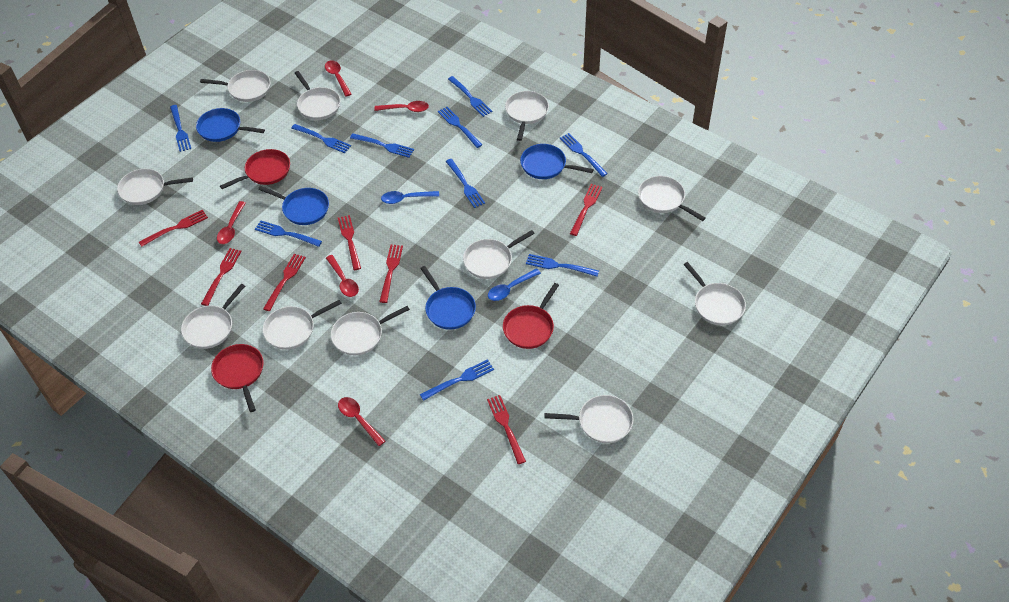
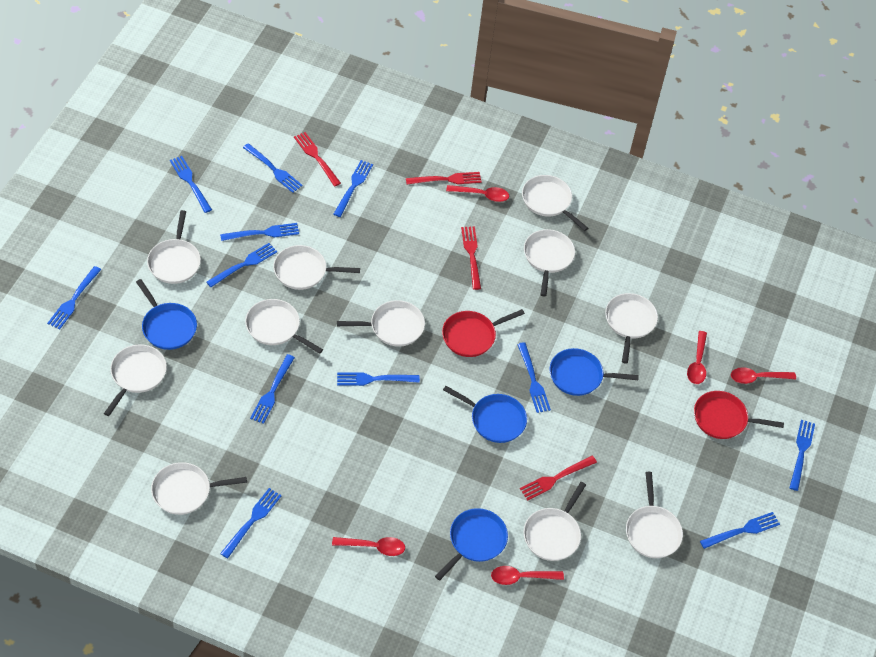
blue fork: [170,105,191,152] [255,220,322,247] [291,124,351,153] [350,133,414,158] [420,359,494,401] [438,107,482,148] [446,159,485,208] [448,76,492,117] [526,254,599,276] [559,133,608,177] = 10 -> [47,266,101,329] [170,156,212,213] [206,243,277,287] [220,223,299,241] [220,488,282,558] [243,143,303,193] [250,354,295,424] [334,160,373,217] [337,372,420,386] [517,342,551,413] [700,512,780,549] [789,420,815,491] = 12
blue spoon: [381,191,439,204] [488,268,541,301] = 2 -> none = 0
red fork: [139,210,208,247] [201,248,241,306] [263,254,306,311] [338,215,361,270] [379,245,403,303] [487,395,526,464] [570,184,603,236] = 7 -> [294,132,341,186] [406,172,482,185] [461,226,481,290] [520,456,597,500] = 4
red pan: [211,344,264,412] [220,149,290,189] [503,283,559,349] = 3 -> [442,309,525,357] [694,391,784,439] = 2

